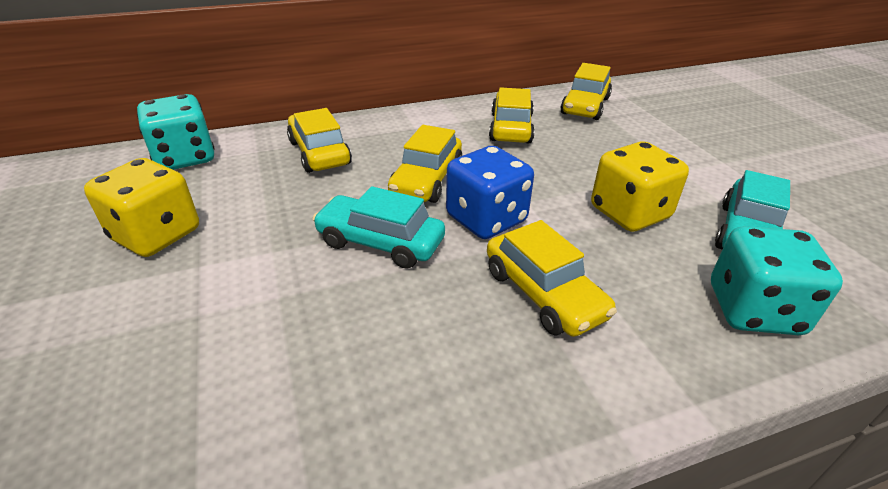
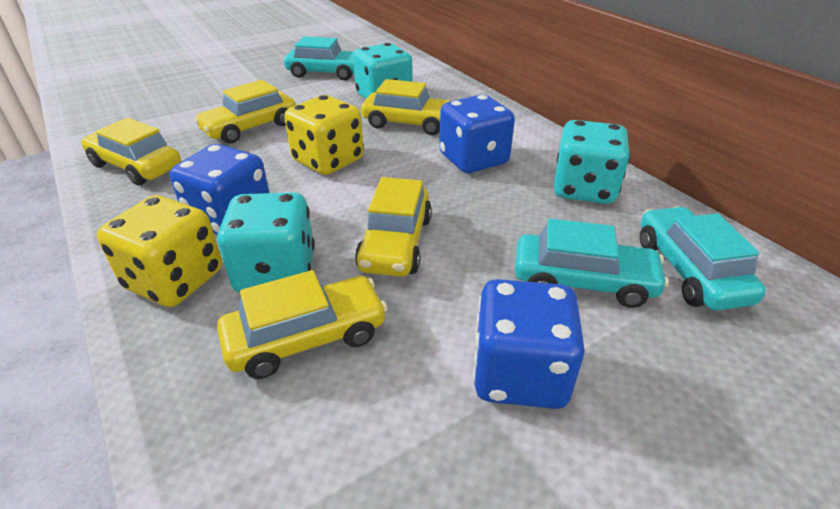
blue dice: [446,146,534,239] = 1 -> [169,144,269,235] [439,95,515,173] [473,279,585,409] = 3
turquoise car: [312,186,445,269] [715,170,790,249] = 2 -> [284,36,354,81] [515,219,669,308] [640,206,766,311] = 3
turquoise dice: [137,94,215,170] [711,226,843,335] = 2 -> [217,192,315,293] [353,43,413,99] [554,120,630,204] = 3

